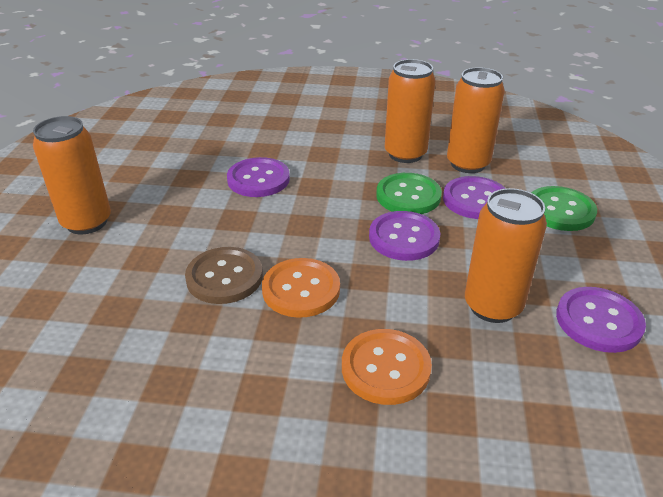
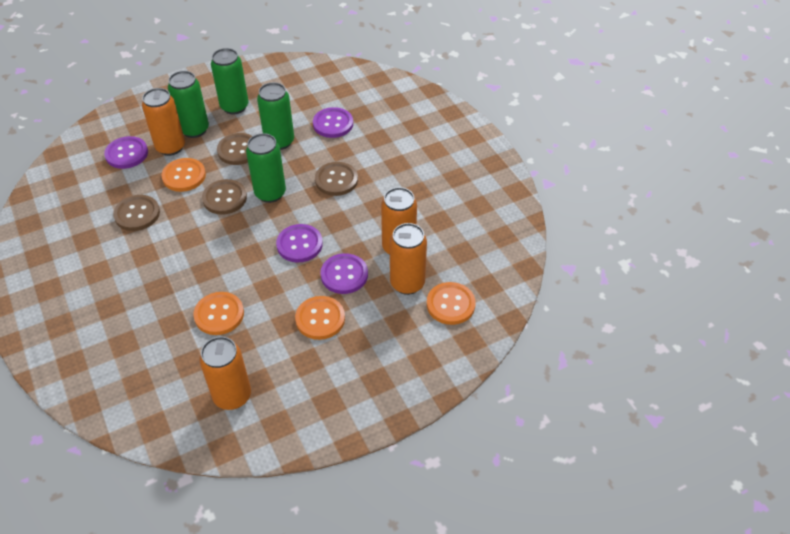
brown button: [185,247,263,304] = 1 -> [113,195,160,231] [202,179,247,215] [217,133,252,165] [315,162,358,196] = 4
green button: [376,173,442,214] [531,186,597,231] = 2 -> none = 0
green can: none = 0 -> [168,71,209,138] [211,48,249,114] [246,133,286,203] [257,82,294,150] = 4
orange button: [262,258,340,318] [342,329,432,405] = 2 -> [162,158,206,192] [193,292,244,335] [295,296,345,340] [427,282,476,325] = 4

